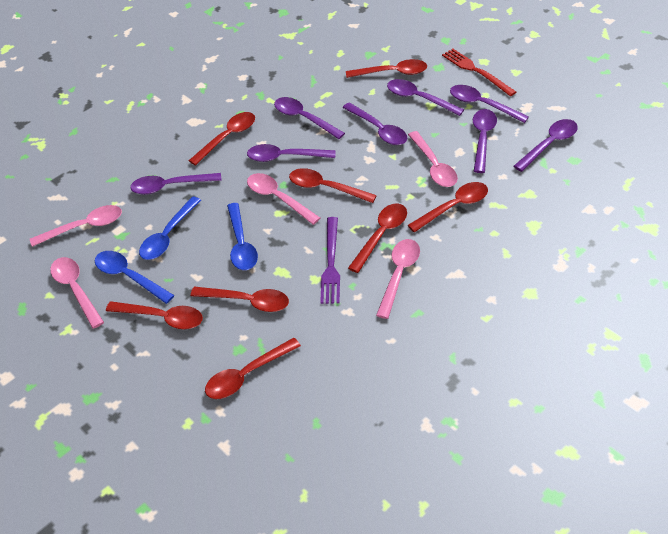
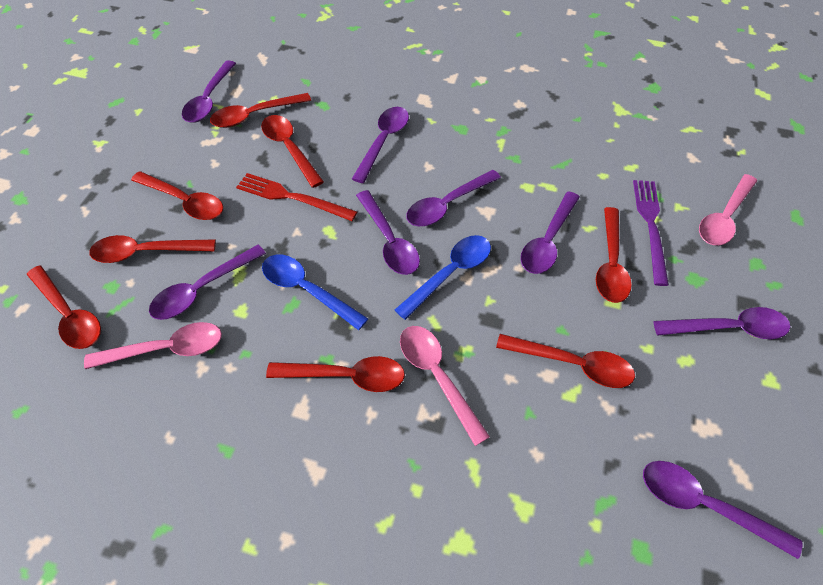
blue spoon: [95,251,174,304] [139,196,201,260] [227,203,258,270] = 3 -> [262,255,368,330] [395,235,491,320] = 2
pink spoon: [30,205,122,247] [50,257,104,329] [247,173,320,225] [376,239,420,319] [408,131,458,187] = 5 -> [84,322,222,369] [400,326,490,446] [699,174,757,246] = 3

